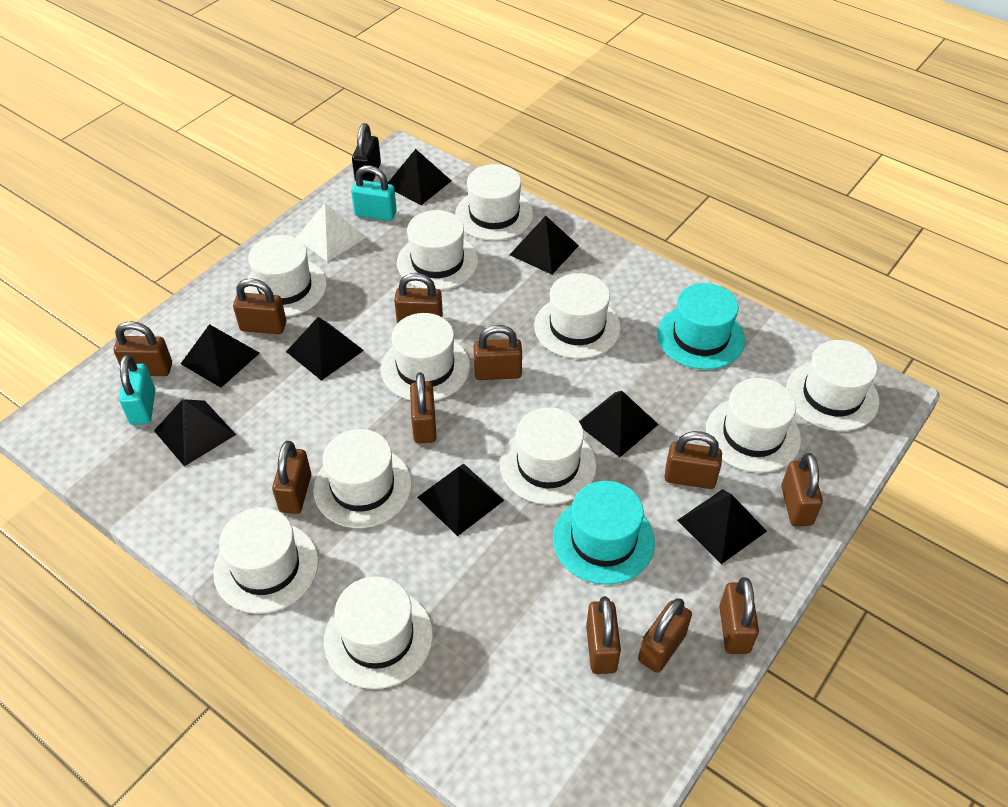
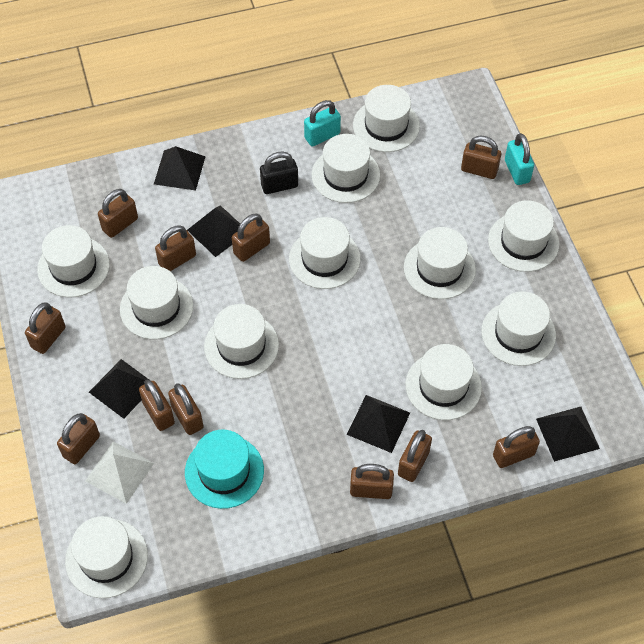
black pyramid: [154,399,236,466] [181,324,260,388] [286,317,364,381] [388,149,452,205] [417,464,505,536] [510,216,579,275] [579,391,659,457] [677,489,767,564] = 8 -> [89,359,149,419] [154,146,205,191] [187,205,240,257] [347,395,410,453] [536,407,600,462] = 5
turquoise hat: [553,481,655,585] [657,283,745,370] = 2 -> [185,430,264,509] = 1

